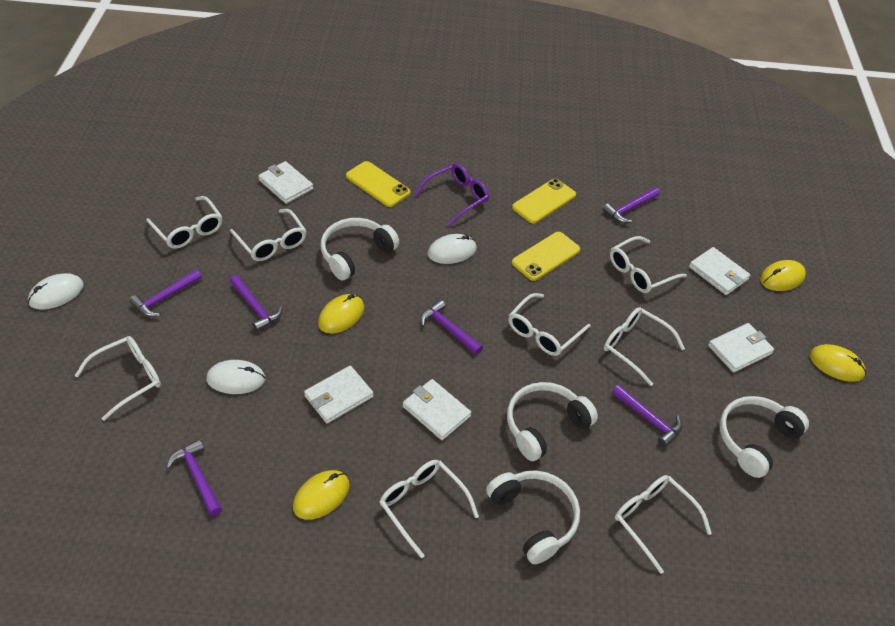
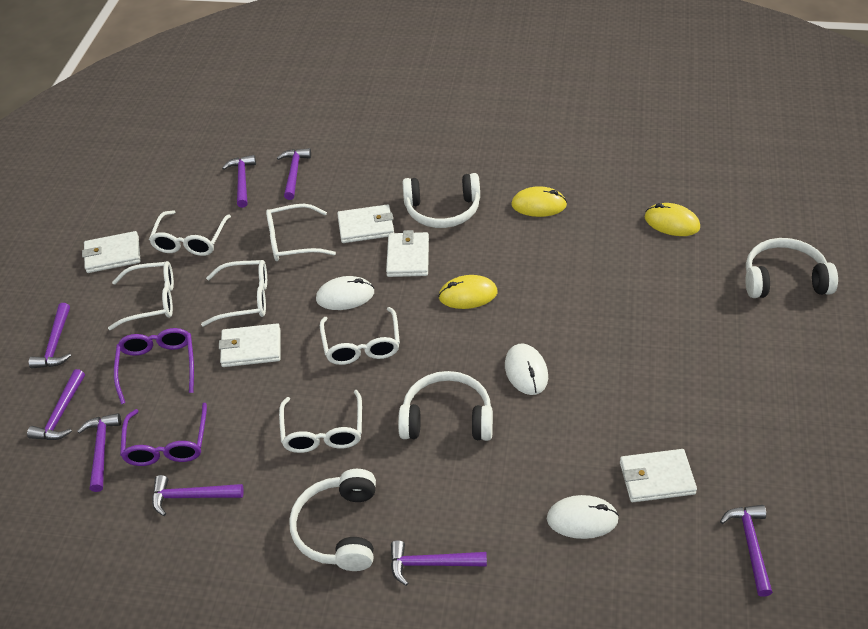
purple glasses: [414,163,489,226] = 1 -> [114,328,194,404] [120,403,207,466] = 2
purple hammer: [129,269,202,317] [166,439,222,516] [230,275,282,332] [421,300,483,355] [602,187,660,223] [612,385,682,447] = 6 -> [27,369,85,440] [29,303,71,369] [77,413,121,492] [152,475,244,516] [222,155,256,208] [277,148,311,200] [391,540,487,586] [720,505,773,597] = 8
white glasses: [75,336,161,421] [146,196,222,249] [230,209,306,261] [379,460,479,558] [508,293,591,356] [604,307,685,386] [610,236,687,293] [615,475,712,574] = 8 -> [108,261,174,330] [149,211,231,256] [201,260,267,326] [266,204,336,261] [279,390,362,453] [320,307,400,365] = 6
yellow mouse: [293,470,350,520] [318,294,364,334] [760,260,806,291] [810,344,866,382] = 4 -> [438,275,497,309] [511,186,567,217] [645,203,700,236] = 3
yellow phone: [346,161,410,207] [512,179,576,224] [512,232,580,281] = 3 -> none = 0

